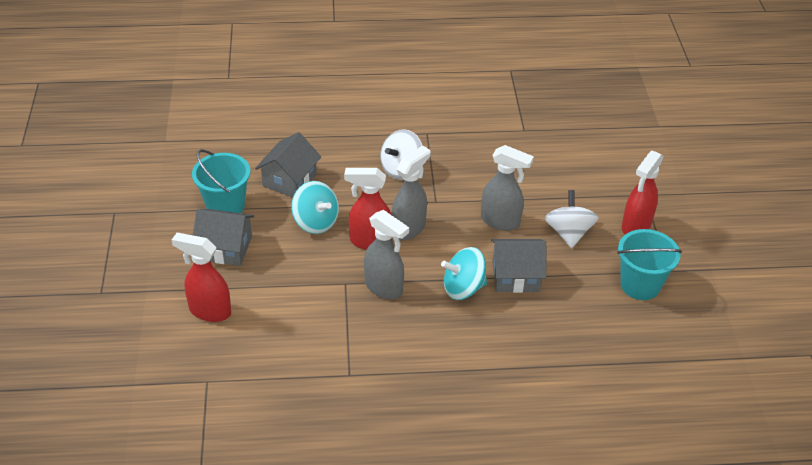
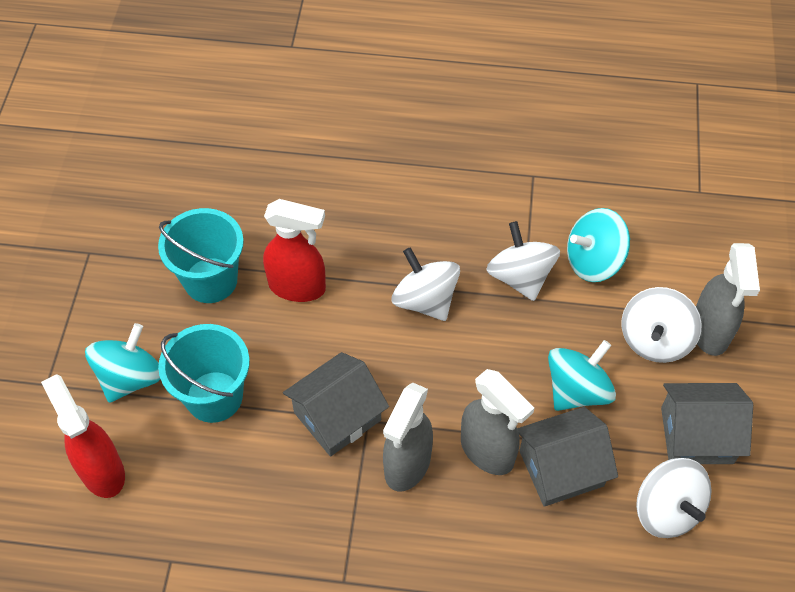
red spray bottle: [172,233,231,322] [344,168,392,250] [622,150,664,234] = 3 -> [41,374,125,498] [263,199,326,302] = 2
turquoise spinning top: [291,181,339,234] [441,247,487,300] = 2 -> [85,323,160,403] [548,340,616,411] [567,208,630,282] = 3
white spinning top: [380,129,423,180] [545,190,599,248] = 2 -> [392,247,460,321] [486,221,560,301] [622,287,702,363] [636,458,712,538] = 4

